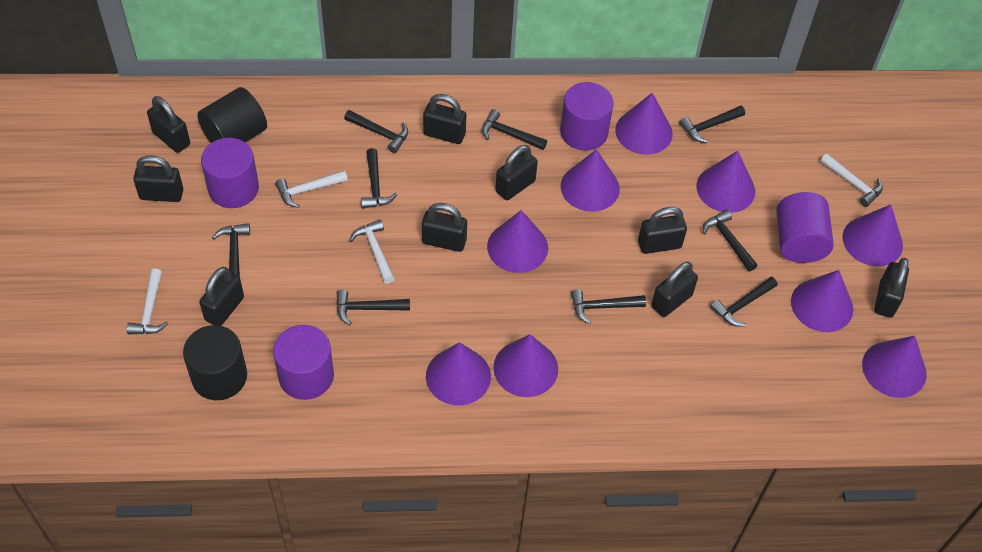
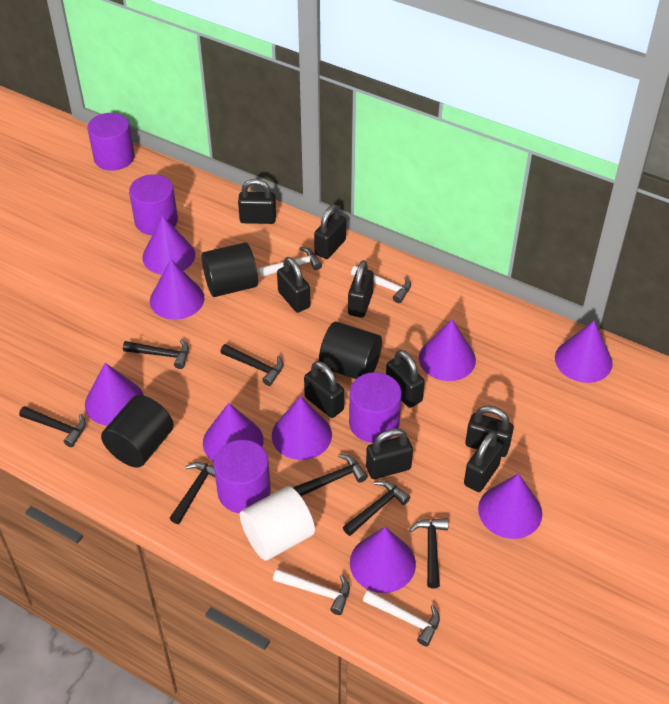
black cylinder: [183,325,247,400] [197,87,267,143] = 2 -> [101,395,174,468] [201,242,258,297] [319,322,382,379] = 3
black hammer: [212,223,250,278] [337,289,410,325] [344,110,408,153] [361,148,397,209] [482,109,547,150] [571,289,646,324] [679,106,745,143] [703,210,758,271] [710,277,777,327] = 9 -> [19,406,86,447] [123,339,189,369] [170,462,215,524] [220,344,283,386] [293,454,368,496] [343,480,410,536] [409,518,449,589] = 7
white cylinder: none = 0 -> [240,486,315,561] = 1

